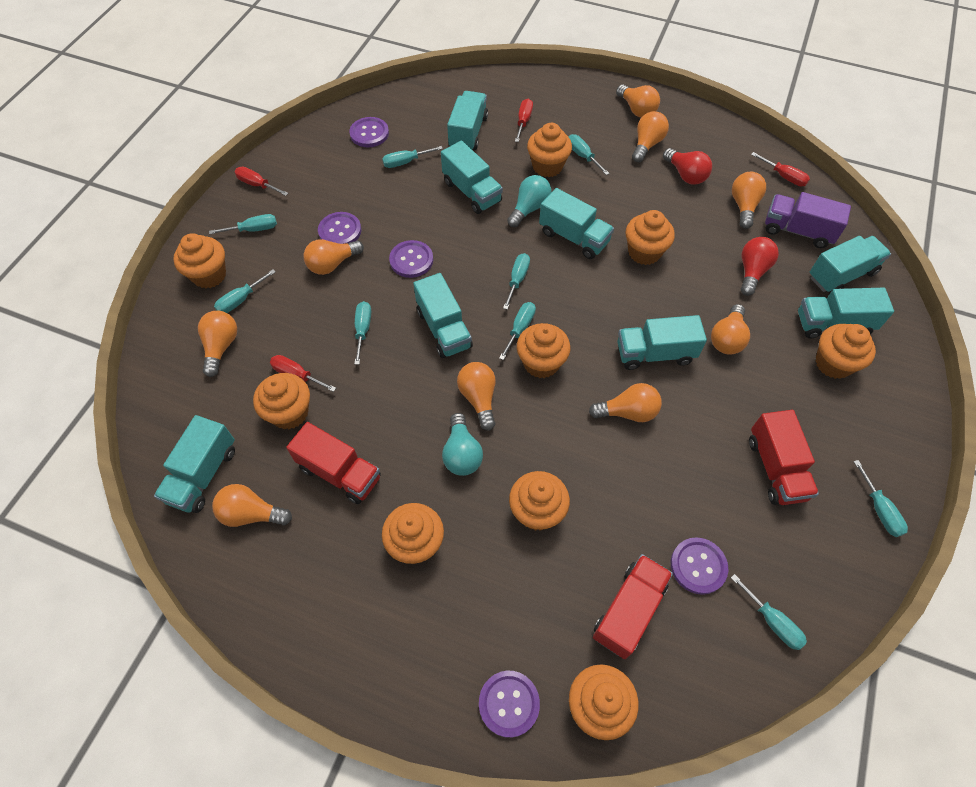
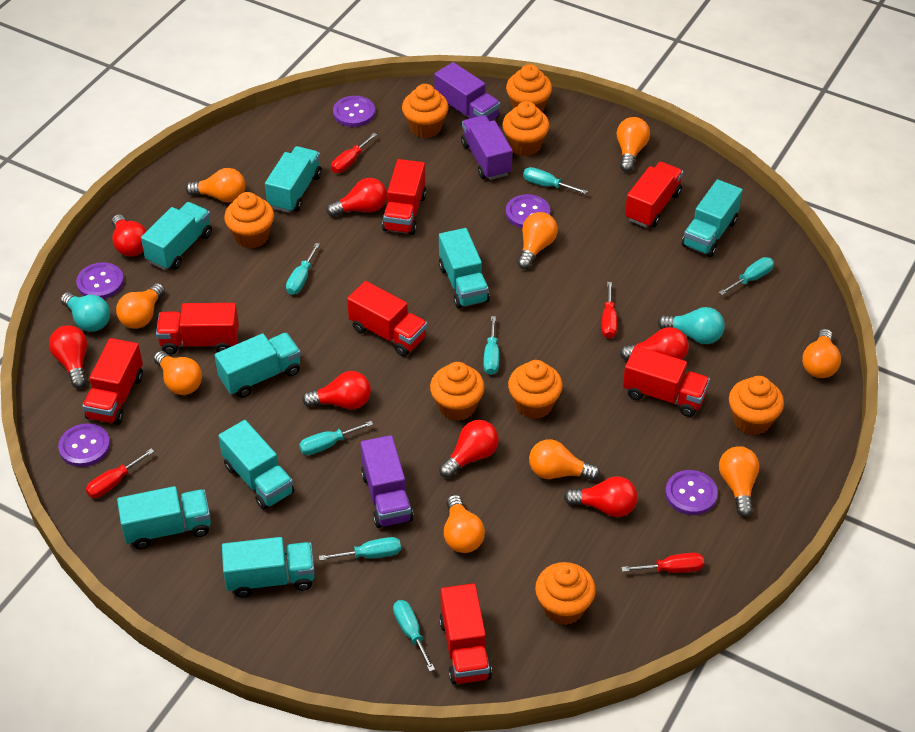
orange cupcake: [173,233,226,288] [253,373,310,429] [382,503,444,564] [509,471,570,531] [517,323,570,378] [527,123,572,177] [569,664,639,740] [626,210,675,265] [815,324,876,379] = 9 -> [224,192,274,249] [402,84,449,138] [430,362,485,421] [502,101,550,156] [506,64,552,112] [508,360,563,419] [535,562,596,625] [729,376,784,435] = 8
purple truck: [765,192,851,248] = 1 -> [360,435,414,528] [434,62,500,121] [461,115,513,180] = 3
red light bulb: [663,148,712,185] [741,237,779,296] = 2 -> [49,325,87,388] [112,214,146,257] [302,371,371,409] [326,178,387,217] [439,420,499,478] [564,476,638,517] [620,327,689,360] = 7
red truck: [286,422,381,504] [593,554,673,659] [749,410,819,505] = 3 -> [82,338,143,425] [156,303,239,355] [347,281,427,356] [382,159,426,235] [439,583,492,684] [623,346,710,417] [625,162,683,228] = 7
turquoise screwdriver: [209,214,277,234] [214,269,276,313] [354,301,371,365] [382,146,443,168] [499,302,536,360] [503,253,530,310] [569,134,609,175] [731,574,807,650] [854,460,908,537] = 9 -> [286,243,320,295] [299,421,373,455] [319,537,401,561] [393,600,435,672] [483,316,499,375] [523,167,588,194] [719,257,774,295] = 7

